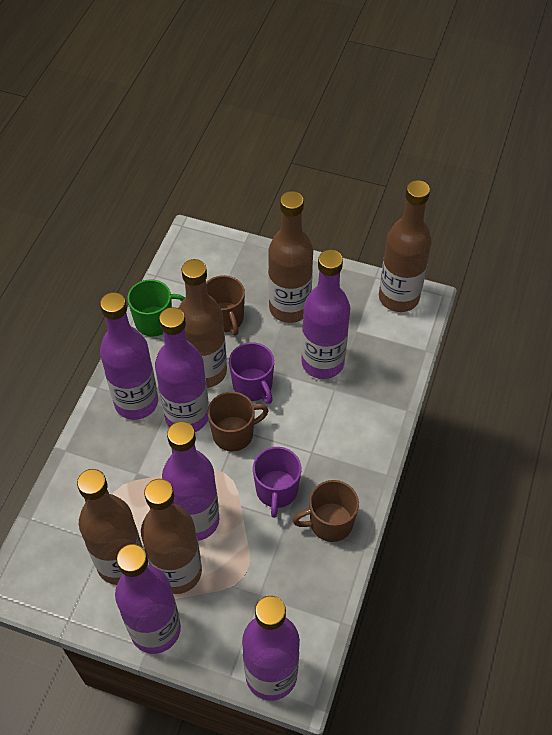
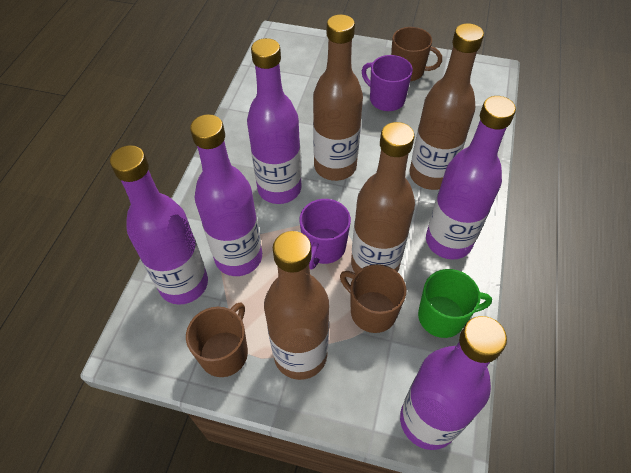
brown bottle: [77,469,143,585] [141,479,202,594] [178,259,227,388] [268,191,313,323] [379,180,432,312] = 5 -> [264,231,329,380] [313,14,363,181] [351,122,415,273] [409,23,484,190] = 4
purple bottle: [100,292,158,420] [115,544,181,654] [155,307,209,432] [162,421,219,541] [242,596,300,701] [301,250,350,379] = 6 -> [110,145,208,305] [190,114,262,276] [247,38,302,204] [400,316,507,450] [426,96,516,259] = 5

